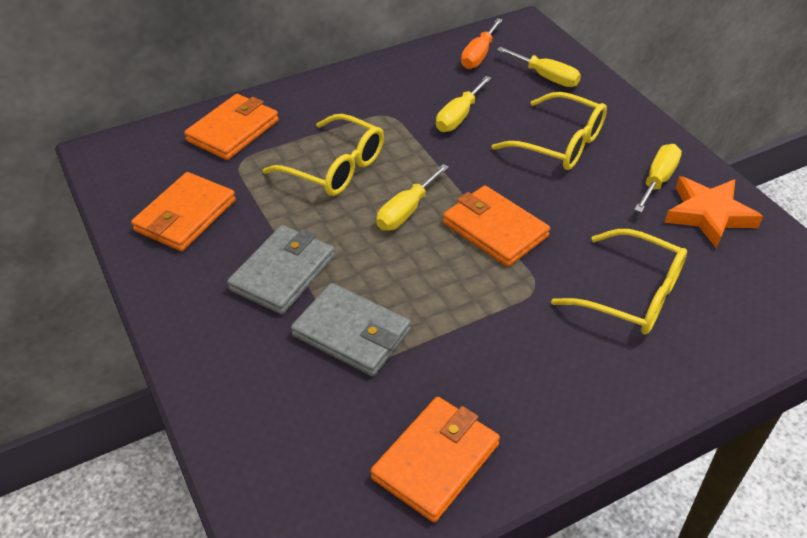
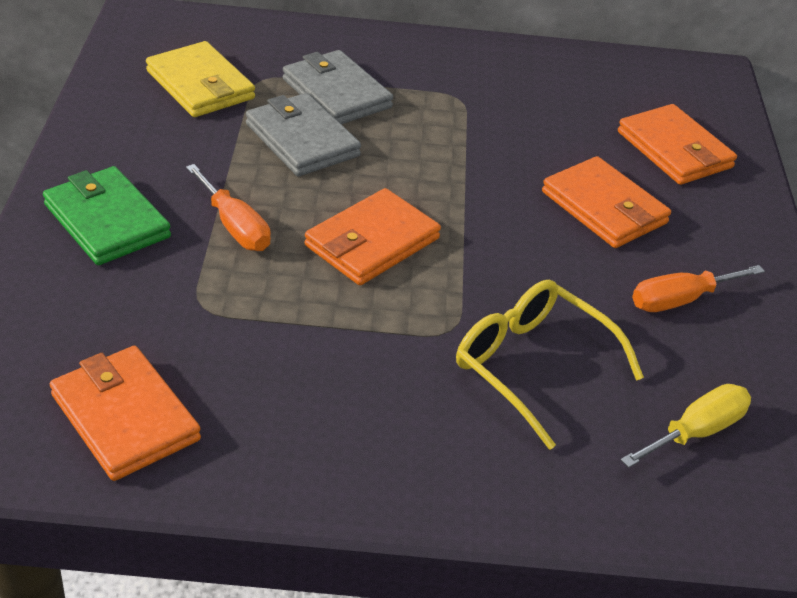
green wallet: none = 0 -> [43,166,171,265] = 1
orange screwdriver: [461,18,503,69] = 1 -> [186,164,271,251] [632,265,765,312] = 2
orange star: [665,176,763,249] = 1 -> none = 0
yellow glasses: [263,114,384,196] [491,92,607,170] [551,229,687,335] = 3 -> [456,280,644,450] = 1
yellow screwdriver: [376,164,449,231] [436,76,491,132] [497,47,581,87] [634,144,682,213] = 4 -> [621,384,751,468] = 1
yellow wallet: none = 0 -> [146,41,255,117] = 1

